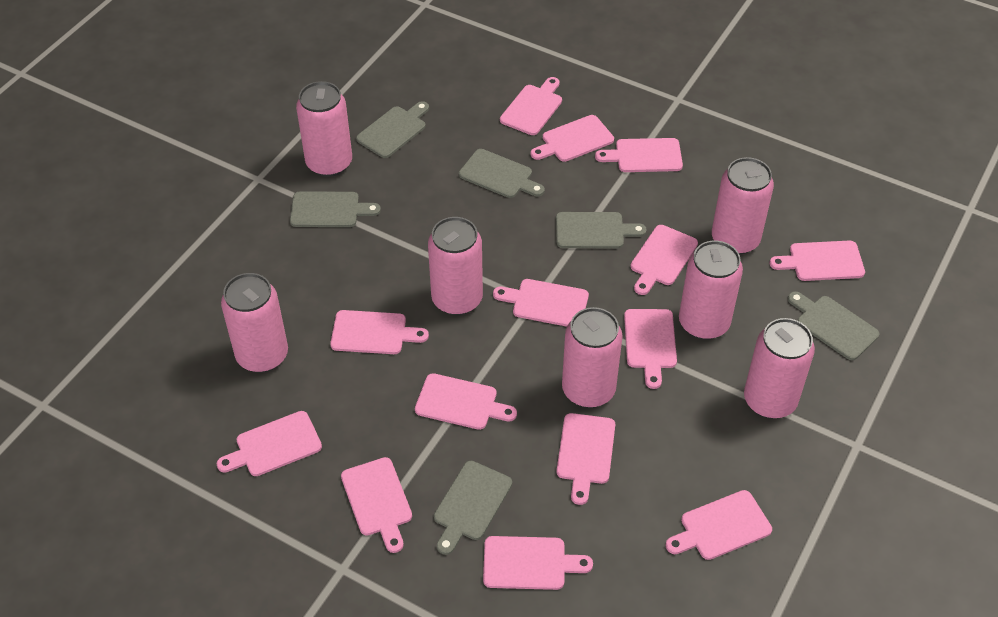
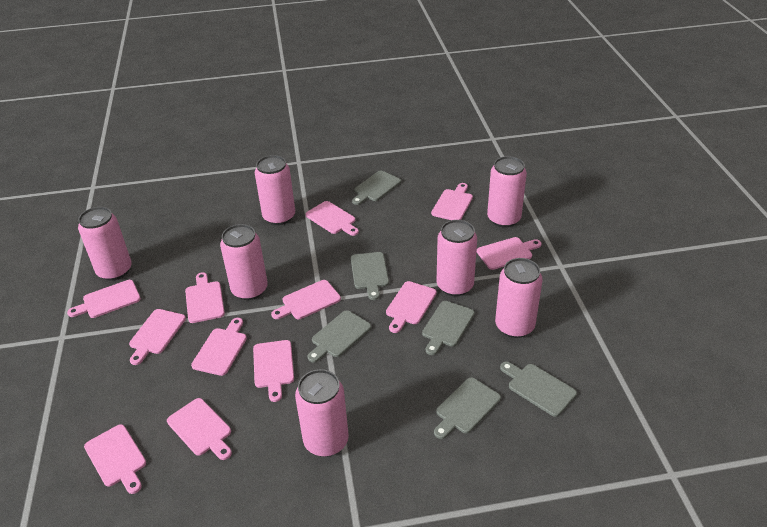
pink cutting board: [217,411,322,476] [330,310,429,354] [341,457,412,553] [415,373,517,430] [483,536,593,590] [493,279,589,327] [500,77,562,135] [531,115,614,162] [556,413,615,505] [595,138,683,172] [624,309,677,389] [631,225,698,295] [666,490,772,560] [770,241,865,281] = 14 -> [67,280,141,318] [84,424,146,494] [129,309,186,365] [167,398,232,460] [185,272,225,323] [191,318,247,376] [253,340,294,402] [271,280,341,319] [306,201,359,236] [386,281,437,333] [431,183,473,220] [477,237,541,270] = 12

